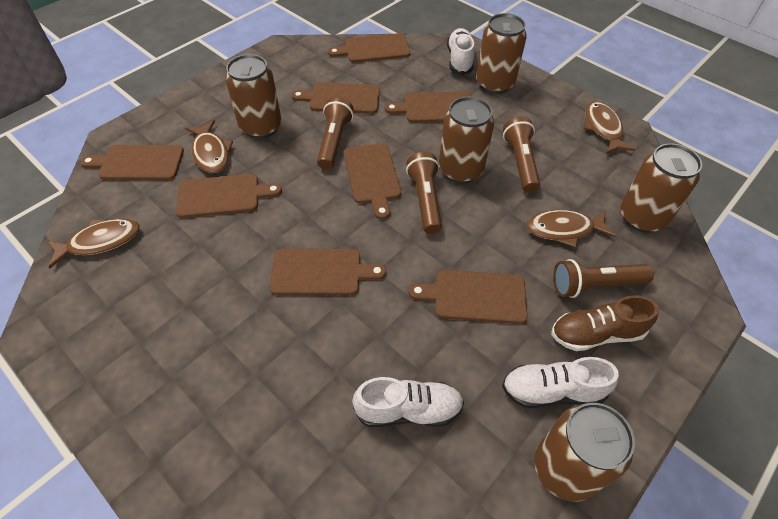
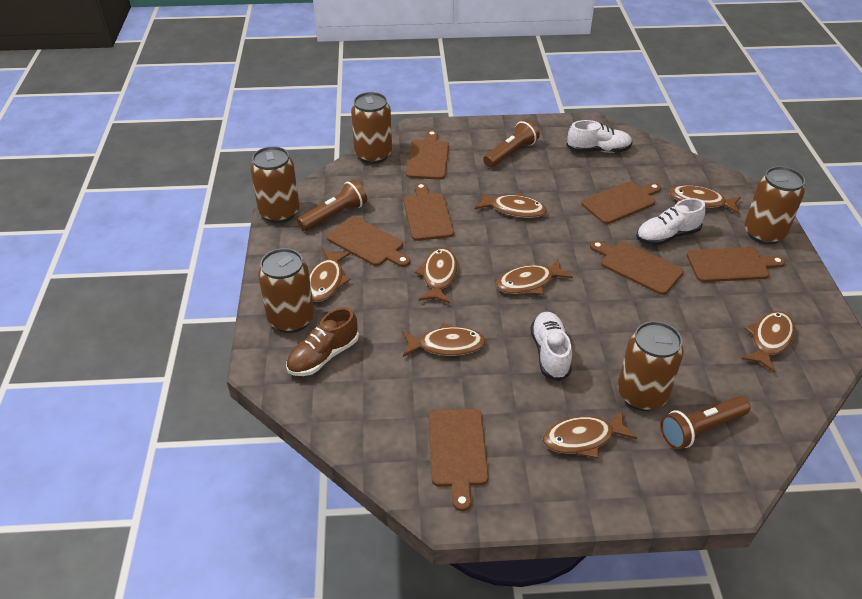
brown cutting board: [80,145,184,180] [176,174,282,218] [270,249,386,295] [291,82,380,114] [328,33,410,63] [344,143,401,219] [385,91,472,123] [409,270,528,324] = 8 -> [326,217,410,267] [404,182,454,241] [406,130,449,180] [429,409,489,511] [581,182,661,224] [590,240,684,295] [687,247,785,282] = 7
brown fish: [47,218,140,268] [185,120,233,173] [527,210,616,248] [584,101,635,154] = 4 -> [309,248,351,302] [402,323,486,357] [415,248,457,303] [475,192,547,218] [496,259,573,295] [543,410,637,458] [669,185,741,214] [742,311,795,373] = 8
brown flashlight: [317,97,354,170] [406,152,442,234] [503,117,540,193] [553,259,654,298] = 4 -> [297,179,367,231] [483,119,540,168] [660,396,750,449] = 3

